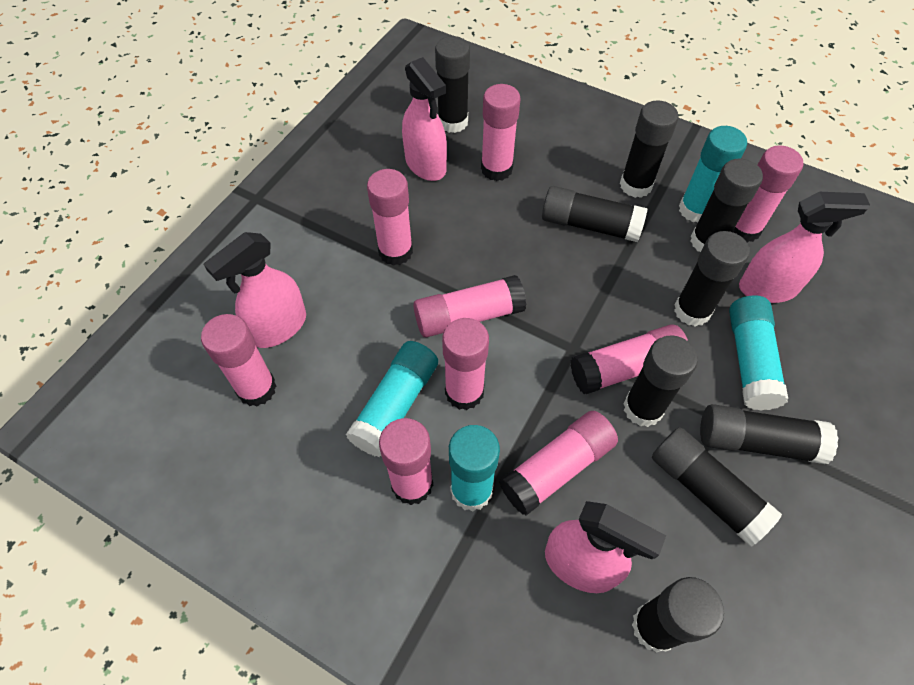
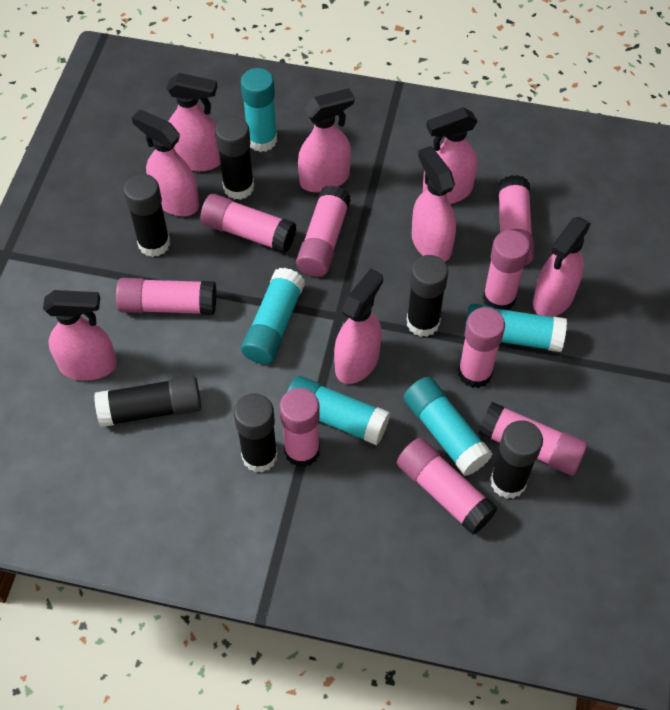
black glue stick: [435,36,470,133] [542,186,648,242] [620,100,679,198] [623,335,698,427] [632,577,724,653] [652,427,782,547] [674,231,750,327] [690,159,763,252] [700,404,838,464] = 9 -> [94,375,201,427] [123,174,170,257] [215,116,254,200] [234,393,278,473] [407,255,448,337] [490,420,543,499] = 6
pink spray bottle: [204,232,306,348] [402,57,447,181] [545,501,666,593] [739,192,870,303] = 4 -> [43,290,117,381] [131,110,199,216] [167,73,221,171] [298,88,354,193] [334,269,383,384] [412,146,456,262] [423,107,478,204] [533,217,591,317] = 8
turquoise glue stick: [346,341,438,457] [449,425,500,512] [679,126,747,222] [729,295,788,410] = 4 -> [241,68,277,152] [241,268,305,364] [287,376,390,445] [403,377,493,476] [464,304,567,352] = 5

